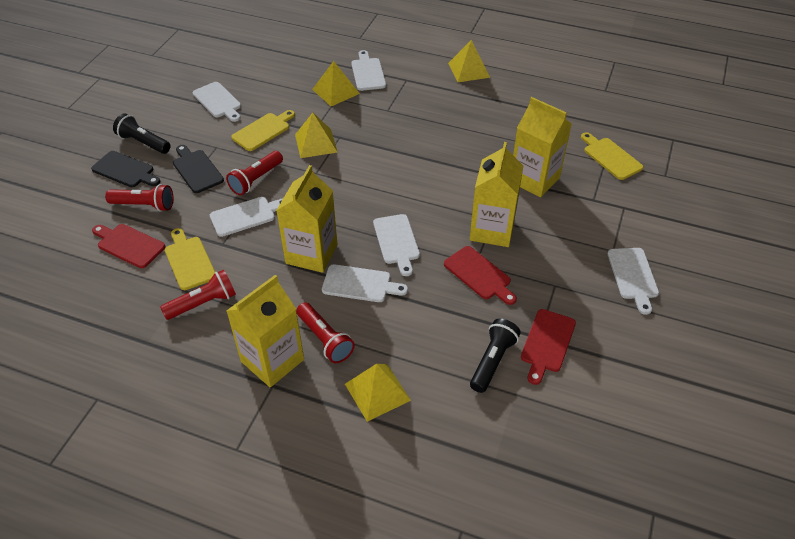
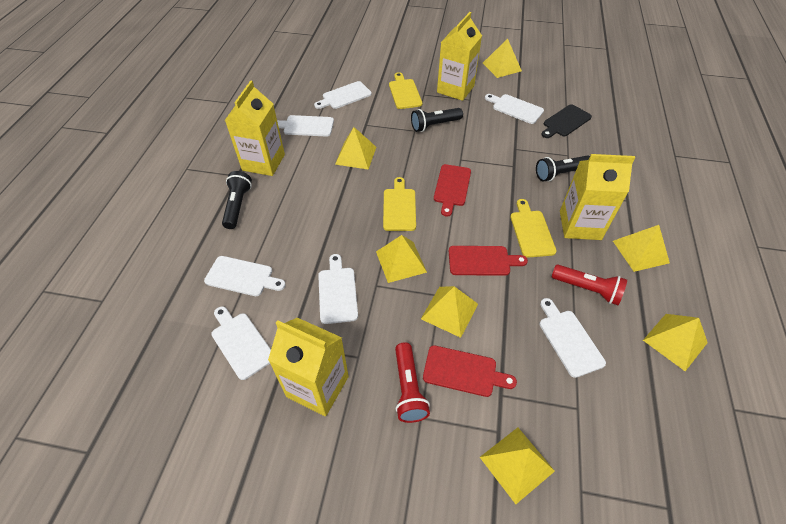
black cutting board: [91,151,160,187] [173,145,224,193] = 2 -> [542,104,592,138] = 1
black flashlight: [113,113,170,154] [470,319,521,393] = 2 -> [222,171,252,229] [411,108,463,132] [536,156,590,182] = 3
red flashlight: [105,184,173,212] [160,270,236,320] [226,151,283,195] [296,302,355,363] = 4 -> [395,342,430,423] [552,265,627,305] = 2
white cutting board: [193,82,241,122] [210,197,283,237] [322,264,408,302] [351,50,386,91] [373,214,420,276] [608,248,659,315] = 6 -> [204,256,286,296] [211,306,271,380] [277,115,334,137] [314,81,372,109] [318,254,358,324] [485,94,544,124] [539,298,606,378] = 7
yellow pyramid: [295,113,338,158] [312,61,360,106] [345,364,411,422] [448,40,490,82] = 4 -> [335,127,376,169] [376,235,427,283] [421,286,478,338] [480,427,555,504] [483,39,522,78] [613,225,670,272] [643,314,708,371] = 7

